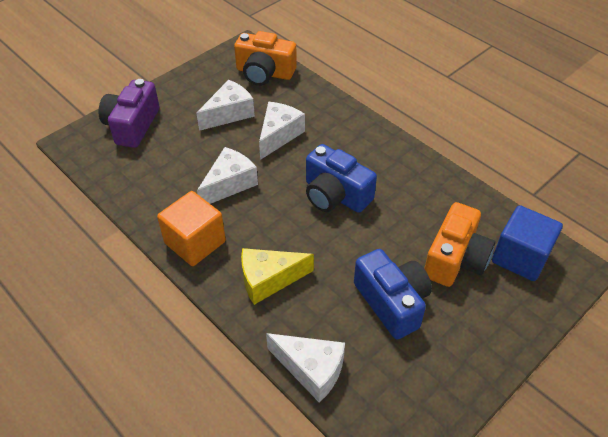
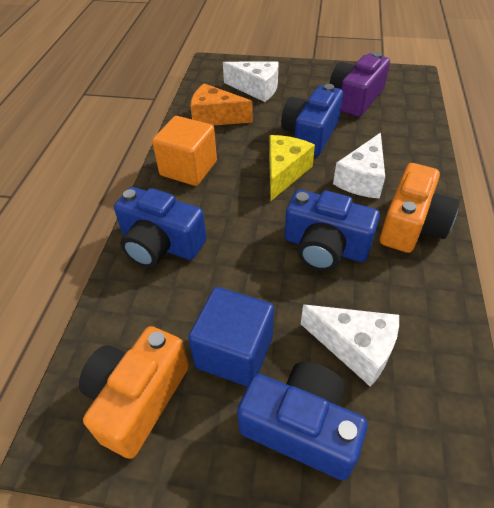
blue camera: [306,144,377,213] [354,249,432,340] = 2 -> [114,187,207,268] [237,362,368,480] [281,84,343,156] [285,190,380,271] = 4
orange cheese: none = 0 -> [190,83,253,125] = 1
white cheese: [196,80,255,131] [197,147,258,204] [259,102,305,160] [266,333,345,403] = 4 -> [223,62,279,102] [301,305,399,387] [333,133,385,199] = 3

